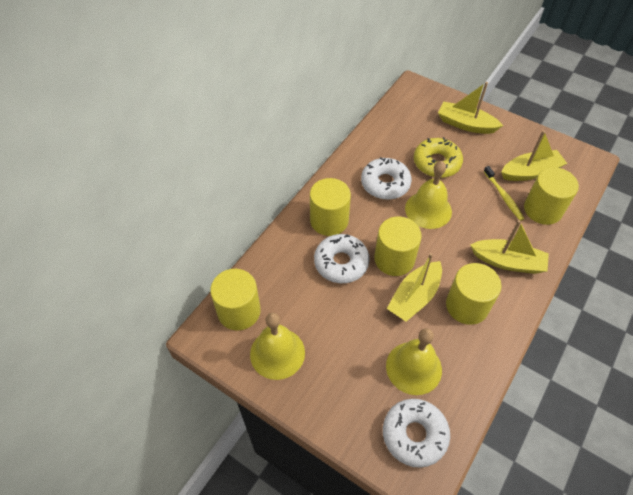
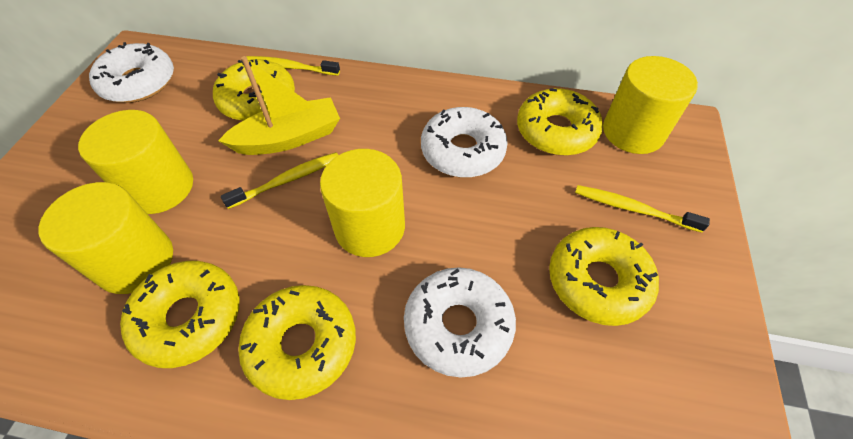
yellow bell: [250,313,305,380] [386,328,442,395] [405,161,452,229] = 3 -> none = 0
yellow boat: [387,253,442,322] [438,82,503,134] [470,220,549,274] [501,130,567,181] = 4 -> [218,56,340,155] = 1
yellow cylinder: [210,269,261,330] [310,178,351,236] [374,217,422,276] [446,263,502,325] [524,167,579,225] = 5 -> [39,182,173,294] [78,110,193,214] [320,149,405,257] [603,56,698,154] = 4
yellow donut: [414,137,463,178] = 1 -> [120,261,239,368] [213,59,295,121] [238,285,356,400] [517,88,603,156] [549,227,659,326] = 5
yellow toothbrush: [483,166,524,221] = 1 -> [221,152,338,209] [246,56,340,76] [575,185,710,232] = 3

